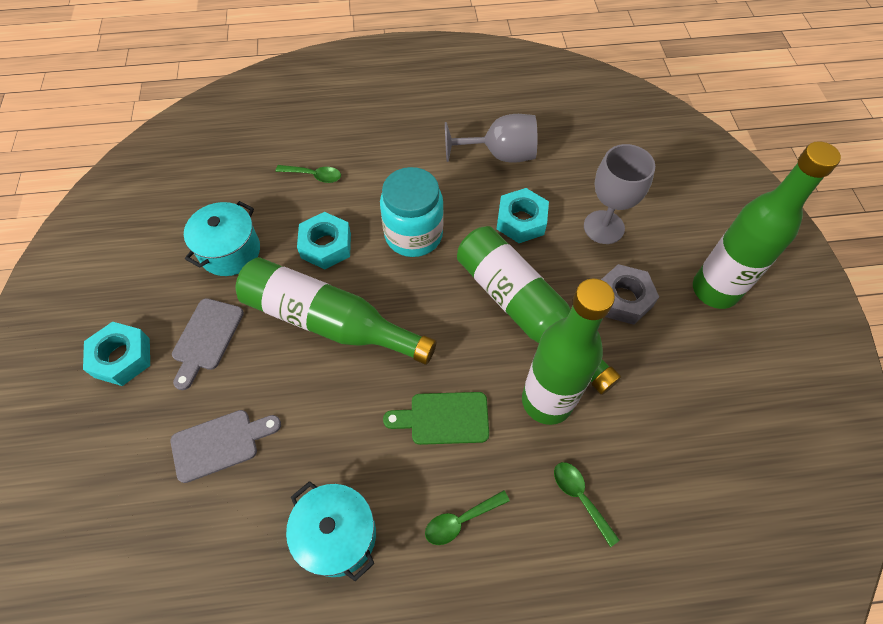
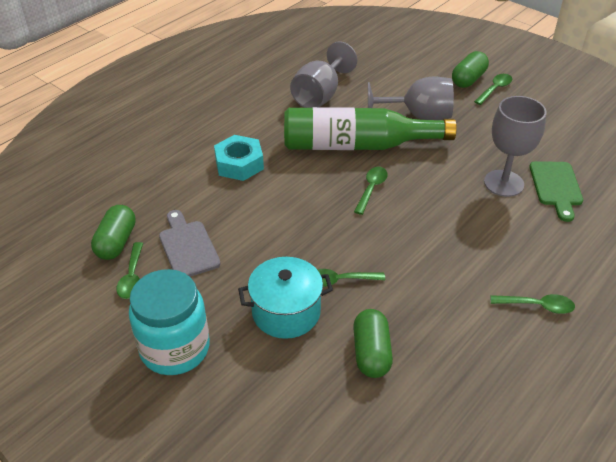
green bottle: [236,257,436,365] [457,226,621,395] [522,278,615,425] [693,141,841,309] = 4 -> [284,107,457,150] = 1
green capsule: none = 0 -> [91,205,136,260] [353,309,393,378] [452,51,489,88] = 3
green spoon: [275,165,341,183] [425,490,510,545] [554,462,620,547] = 3 -> [116,242,143,299] [317,269,385,287] [354,167,388,215] [474,74,512,105] [491,294,575,314] = 5
grey cutting board: [170,410,281,483] [172,298,244,390] = 2 -> [159,210,221,277] = 1
grey goblet: [445,114,537,163] [584,144,655,244] = 2 -> [290,42,357,108] [368,77,454,120] [484,96,547,197] = 3
grey nut: [601,264,659,325] = 1 -> none = 0
turquoise nut: [83,322,150,386] [297,212,351,269] [497,188,549,243] = 3 -> [214,135,264,181] = 1
turquoise pot: [184,201,260,276] [286,481,376,581] = 2 -> [238,257,333,339] = 1

